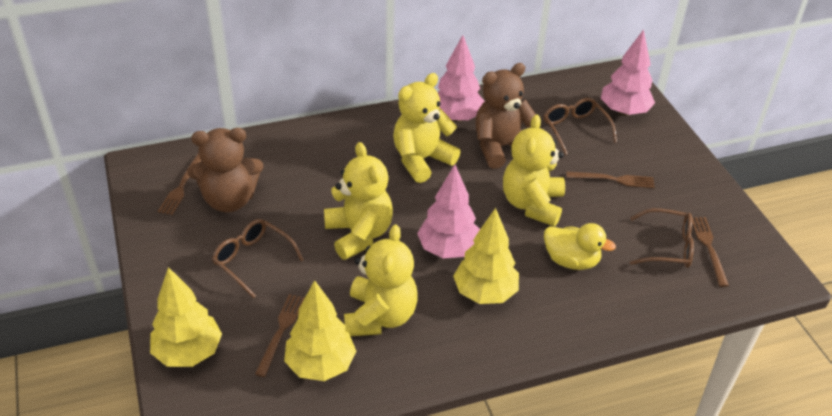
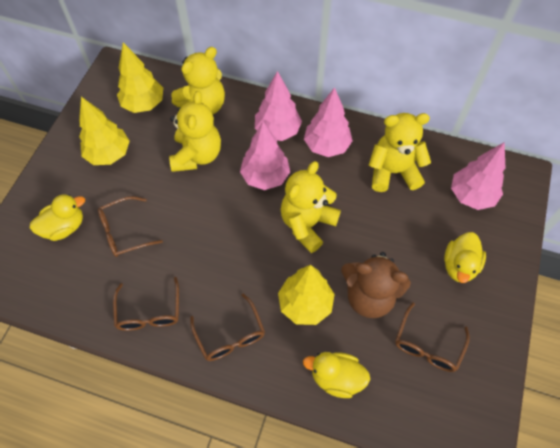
brown fork: [158,153,201,215] [255,294,305,377] [566,171,655,188] [692,217,729,287] = 4 -> none = 0
brown glasses: [212,219,304,298] [543,98,617,155] [630,208,694,268] = 3 -> [98,196,163,257] [113,277,179,331] [190,294,265,361] [395,302,470,372] = 4
brown teddy bear: [188,128,263,212] [475,63,536,169] = 2 -> [341,252,411,318] = 1
pink tree: [417,165,480,258] [437,35,485,122] [601,29,655,116] = 3 -> [240,122,290,190] [255,71,302,141] [304,87,353,157] [451,142,505,210] = 4
yellow duck: [544,223,616,270] = 1 -> [30,194,85,241] [303,352,370,398] [444,232,486,283] = 3

